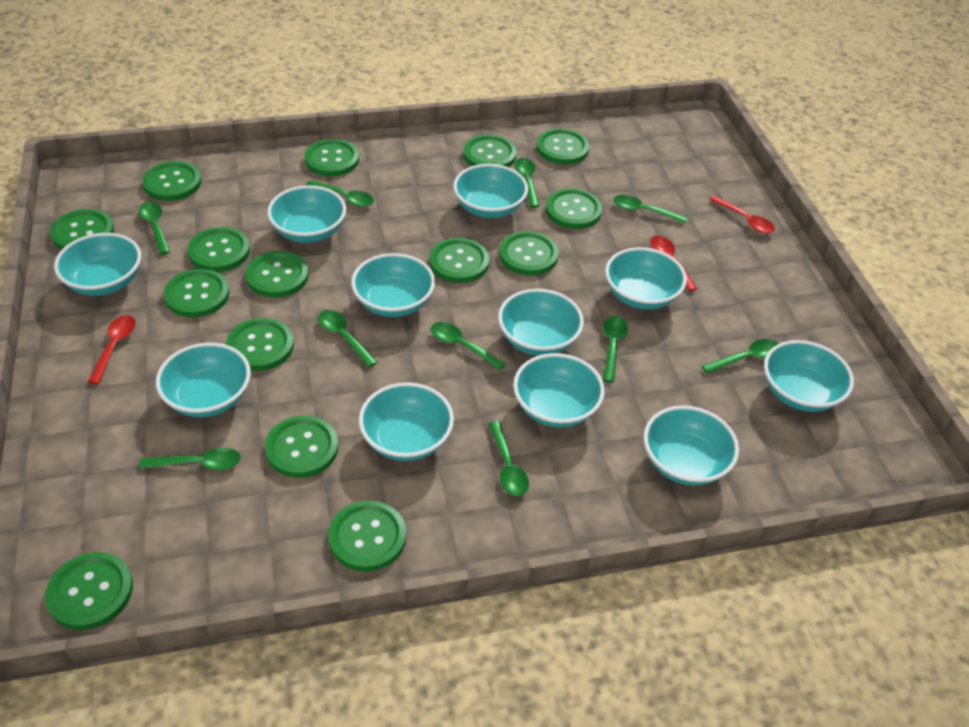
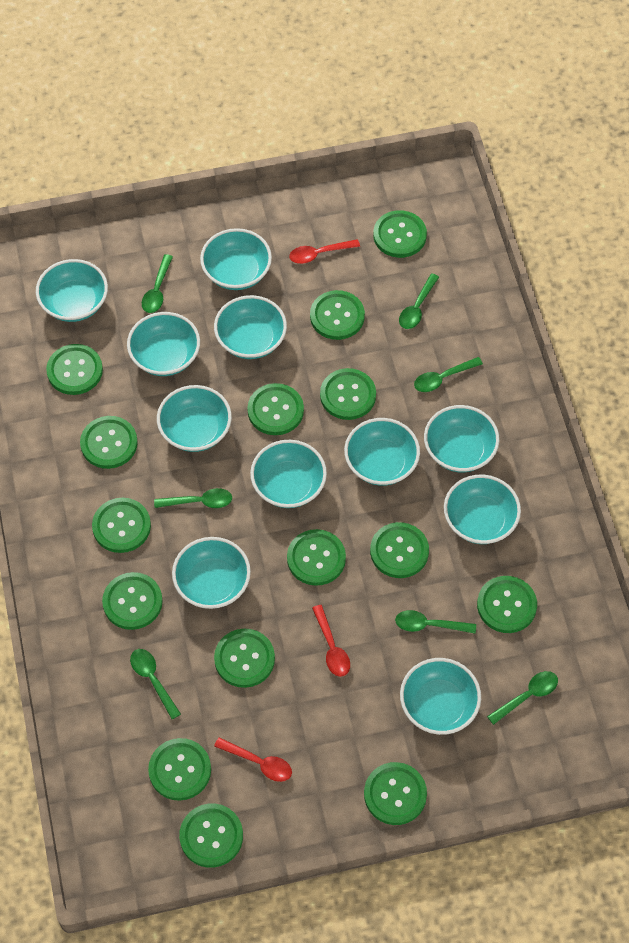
green spoon: [138,201,170,255] [139,447,241,470] [306,180,374,207] [318,310,377,368] [431,322,506,371] [489,421,529,496] [514,158,539,208] [603,316,628,383] [613,195,687,223] [702,339,779,374] = 10 -> [130,649,181,719] [142,254,173,313] [154,488,232,508] [395,610,476,633] [399,273,439,329] [414,357,483,392] [487,671,558,725] = 7

